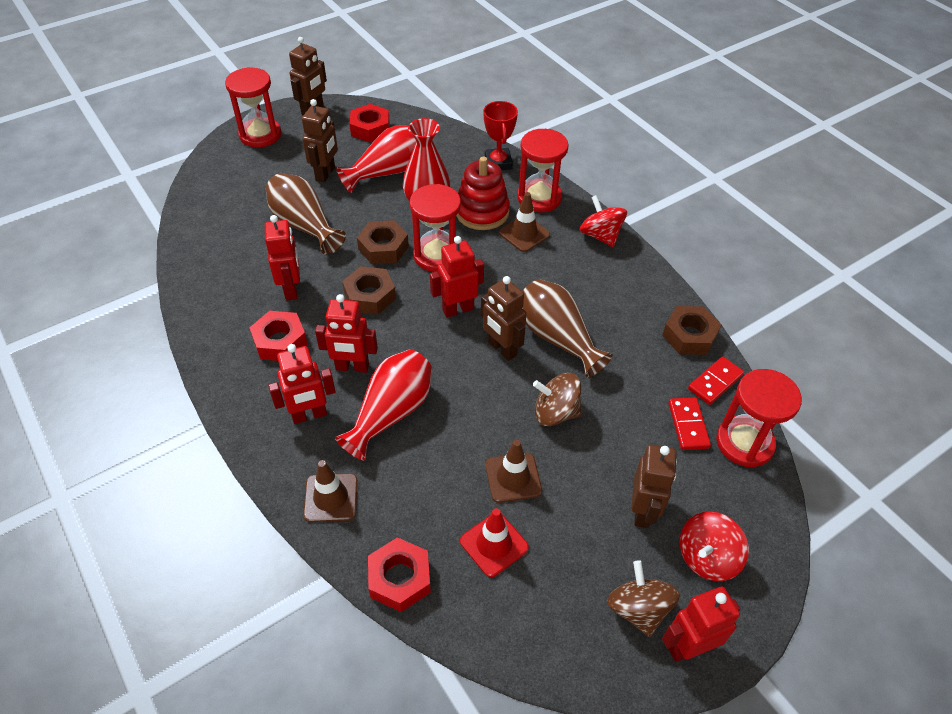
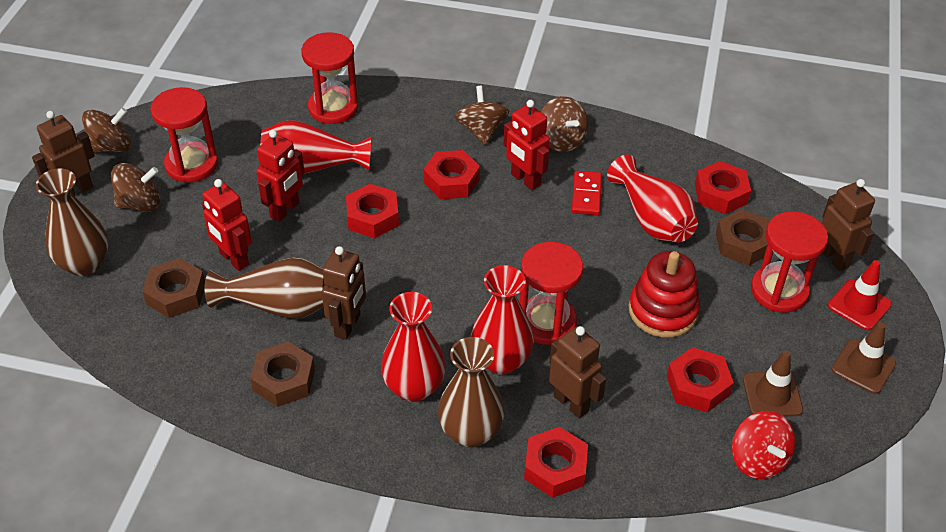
brown spinning top: [533,373,581,426] [607,560,680,637] = 2 -> [82,108,131,153] [111,163,160,212] [455,86,509,145] [541,96,588,152] = 4
brown traffic cone: [303,460,358,522] [485,440,542,503] [499,192,550,252] = 3 -> [743,350,803,417] [831,322,896,394] = 2
brown vase: [266,173,346,255] [522,279,613,378] = 2 -> [36,168,108,276] [205,258,325,319] [438,337,504,447] = 3
red domino: [668,397,711,450] [688,356,744,405] = 2 -> [572,171,602,215] = 1
red nut: [249,311,308,361] [349,104,390,142] [368,537,431,612] = 3 -> [346,184,399,238] [423,150,480,199] [524,427,588,498] [667,347,734,412] [695,161,751,214] = 5
red robot: [265,215,300,301] [268,344,336,424] [315,294,378,373] [430,236,484,318] [662,587,740,662] = 5 -> [202,179,252,271] [256,130,305,222] [503,100,550,190] = 3
red spinning top: [579,195,627,247] [680,512,749,581] = 2 -> [732,411,795,479] = 1
red trophy: [483,101,518,170] = 1 -> none = 0
red vase: [335,350,432,461] [336,125,416,193] [403,118,450,202] = 3 -> [260,120,371,174] [381,292,446,402] [471,265,534,375] [607,155,698,242] = 4

